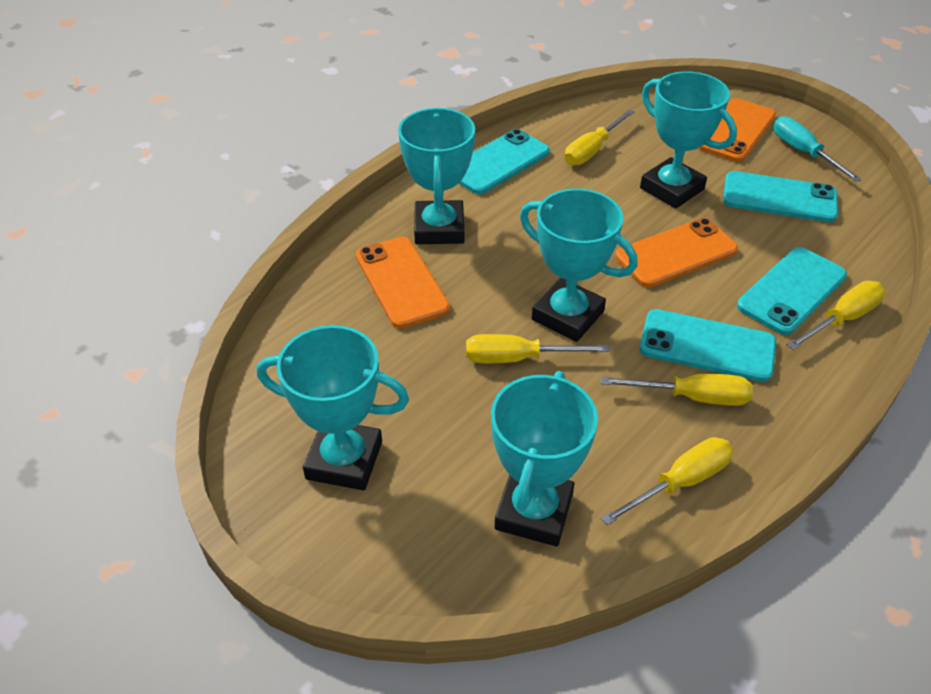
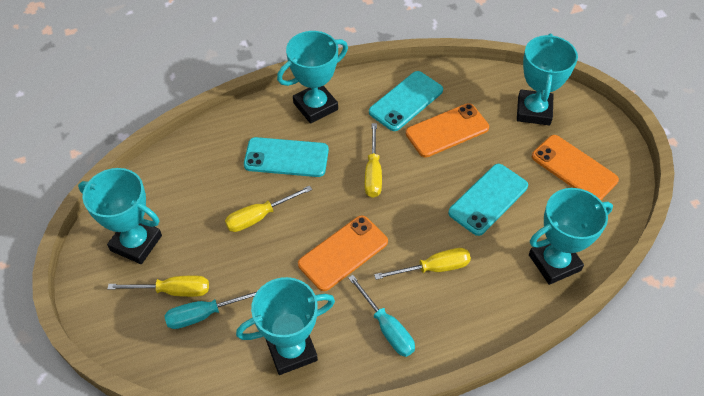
turquoise phone: [459,129,550,194] [639,309,776,382] [723,171,838,222] [737,247,847,335] = 4 -> [244,137,329,177] [369,71,443,131] [448,164,528,236] = 3
turquoise screwdriver: [773,116,862,182] = 1 -> [164,290,258,329] [348,275,415,357] = 2
yellow screwdriver: [466,334,609,363] [565,109,635,166] [601,374,753,406] [601,437,733,526] [787,281,885,350] = 5 -> [108,276,209,297] [225,186,312,232] [365,123,382,197] [374,248,471,280] = 4

